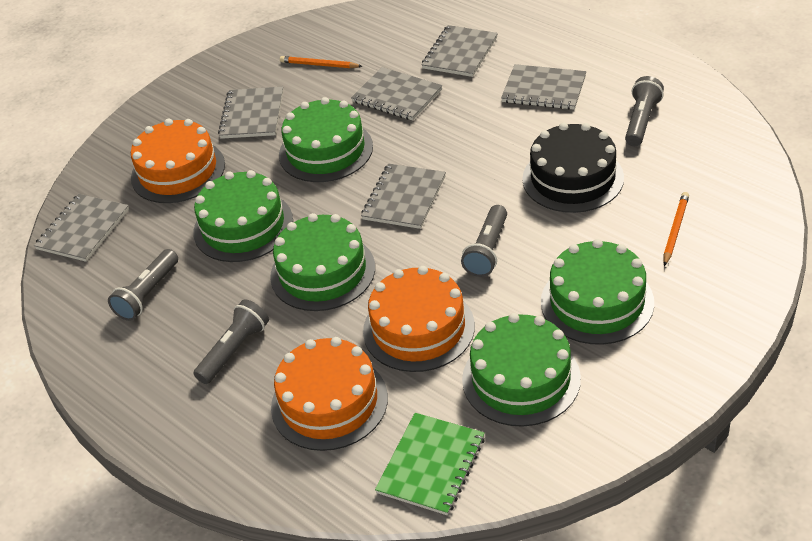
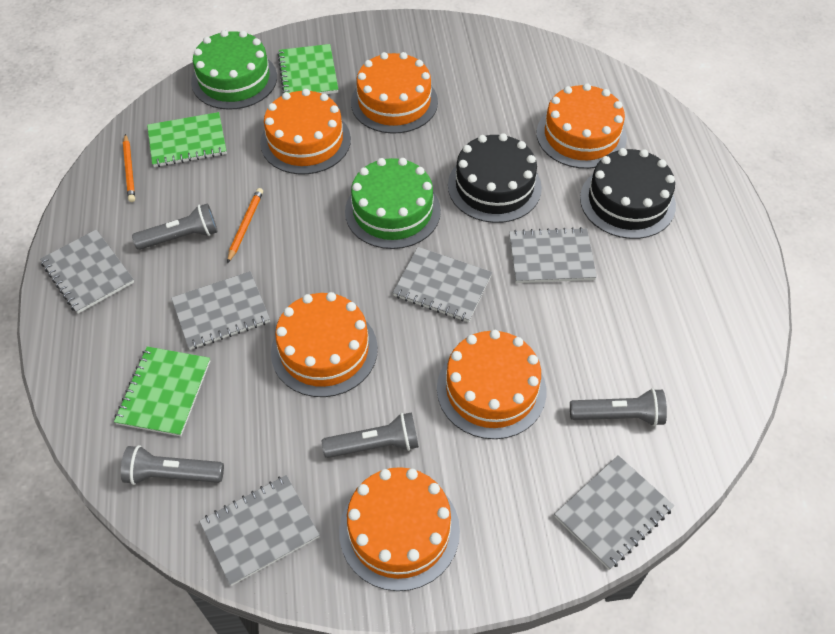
black cake: [522,122,624,213] = 1 -> [448,133,542,223] [580,148,676,239] = 2
green cake: [193,170,293,262] [270,213,375,311] [279,97,373,182] [462,313,581,427] [541,239,654,345] = 5 -> [191,30,277,110] [345,158,441,249] = 2
green notebook: [375,413,485,515] = 1 -> [114,346,210,436] [147,112,227,167] [278,44,339,94] = 3
orange cake: [131,119,225,203] [271,337,388,451] [363,266,475,372] = 3 -> [260,89,351,174] [271,292,378,397] [339,467,460,591] [351,52,438,134] [437,330,546,439] [537,83,627,169] = 6

